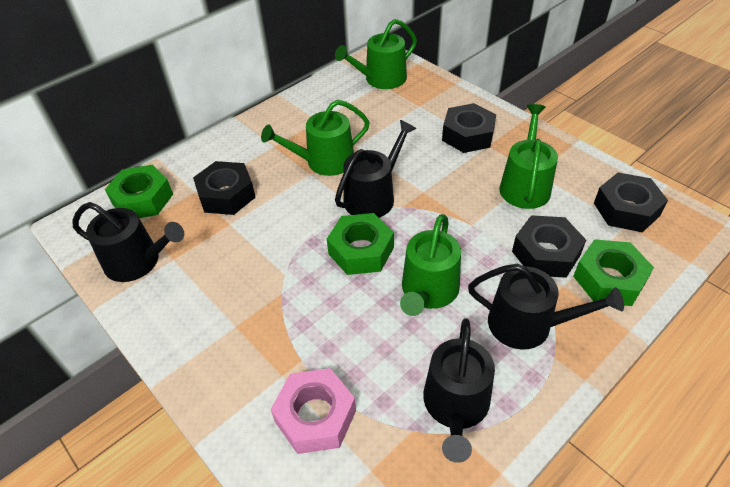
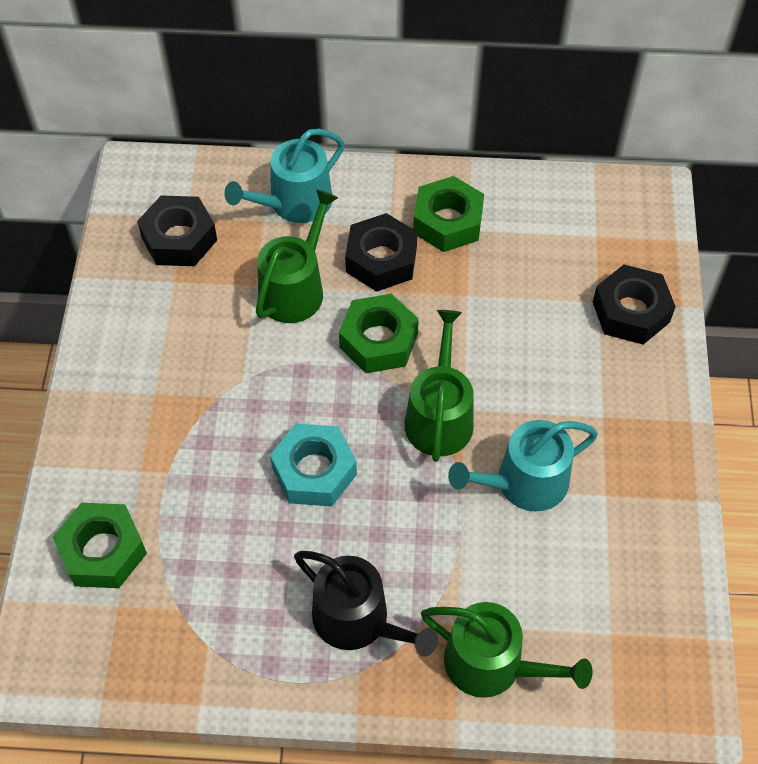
black nut: [193,161,256,215] [442,103,496,153] [512,215,586,278] [594,172,668,232] = 4 -> [137,196,217,266] [345,213,417,292] [593,265,676,345] = 3
black watering can: [73,202,184,282] [335,120,416,218] [423,318,495,463] [468,264,624,350] = 4 -> [294,551,438,657] = 1
green watering can: [261,100,370,176] [335,19,417,89] [400,214,461,316] [499,104,558,209] = 4 -> [256,189,338,323] [405,310,474,462] [421,602,593,698] = 3
pink nut: [270,368,356,454] = 1 -> none = 0
turquoise nut: none = 0 -> [270,424,357,506] = 1
turquoise watering can: none = 0 -> [224,129,344,223] [448,420,598,511] = 2

